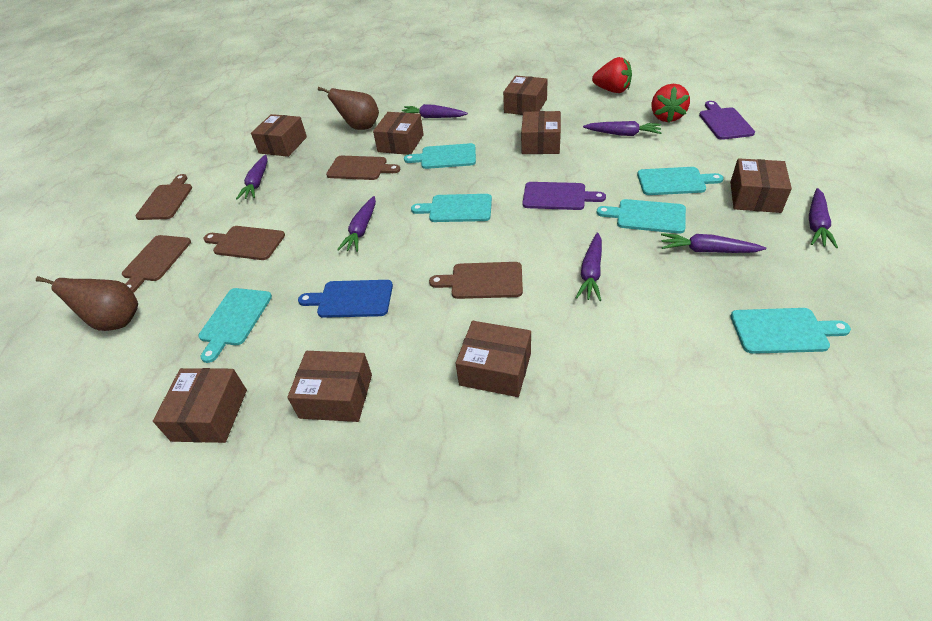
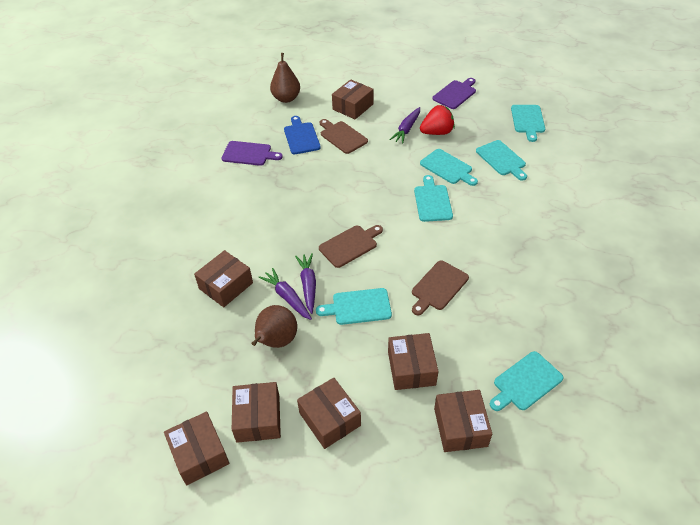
brown box: [153,368,247,443] [251,114,307,157] [287,351,372,422] [373,112,424,155] [456,321,531,397] [503,75,548,115] [521,111,561,154] [730,158,792,213] = 8 -> [164,411,229,485] [194,250,253,307] [232,382,281,443] [297,378,361,449] [332,79,374,119] [388,333,438,390] [434,390,492,452] = 7
brown cutting board: [122,235,191,293] [136,174,192,220] [204,226,285,260] [326,156,400,180] [429,262,523,299] = 5 -> [319,225,383,268] [320,119,368,154] [412,260,469,315] = 3
purple carrot: [236,155,268,199] [337,196,376,252] [402,104,468,118] [575,232,602,301] [583,121,661,136] [661,233,766,253] [809,188,838,248] = 7 -> [259,268,312,320] [295,253,316,314] [389,107,420,144] = 3
red strawberry: [592,57,632,93] [652,84,690,123] = 2 -> [420,105,455,135] = 1

